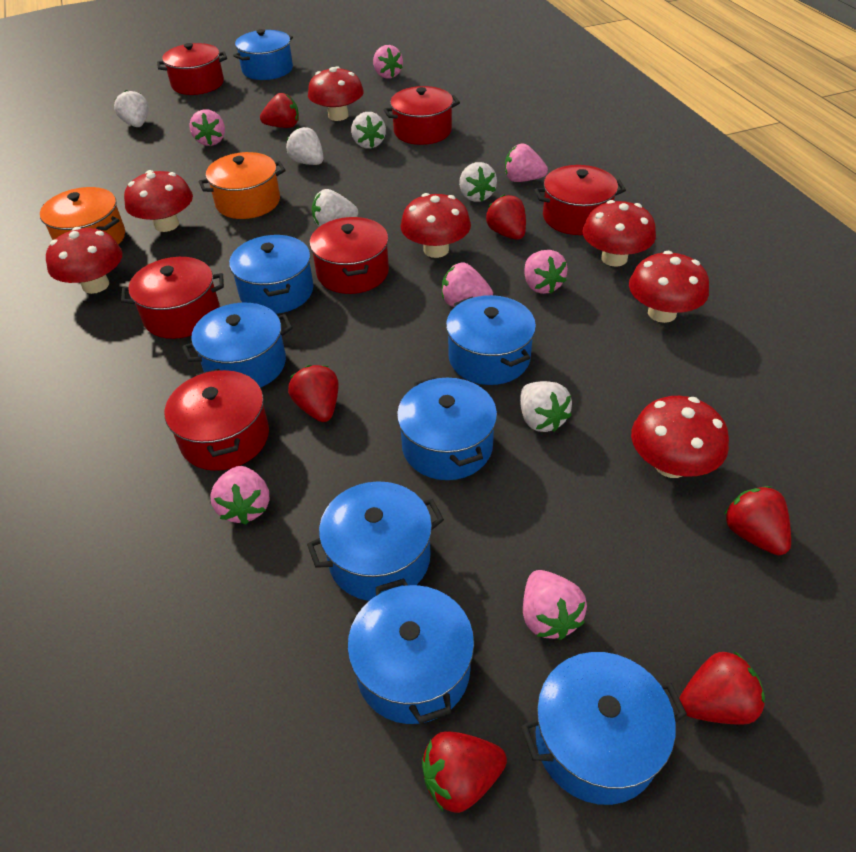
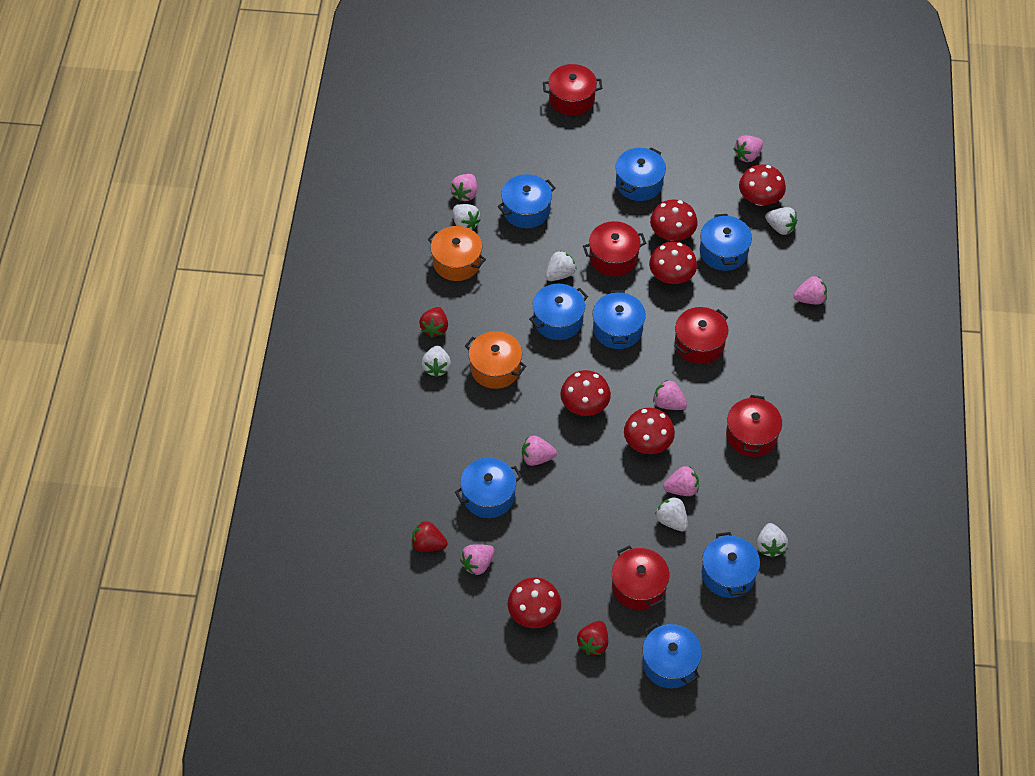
red mushroom: [46,227,122,294] [124,170,193,232] [308,67,364,121] [400,193,471,258] [583,200,656,267] [629,251,709,323] [631,396,729,478] = 7 -> [507,577,561,628] [560,370,611,416] [624,408,675,454] [649,242,697,284] [650,199,698,241] [739,164,786,206] = 6
red pot: [121,257,224,339] [157,43,227,95] [165,369,269,471] [310,217,389,294] [383,86,460,145] [535,165,626,235] = 6 -> [543,64,602,116] [583,221,646,276] [612,545,670,610] [674,307,728,364] [726,395,782,457] = 5
red strawberry: [260,93,299,128] [288,365,339,422] [422,731,507,813] [486,195,526,240] [679,651,765,725] [724,486,791,555] = 6 -> [412,521,448,552] [419,307,448,337] [577,621,608,655] = 3

